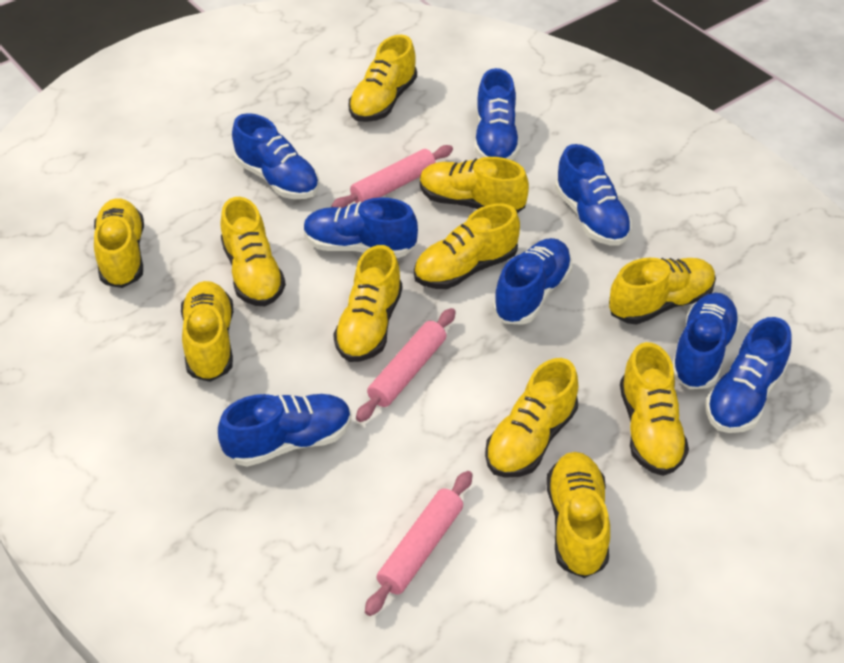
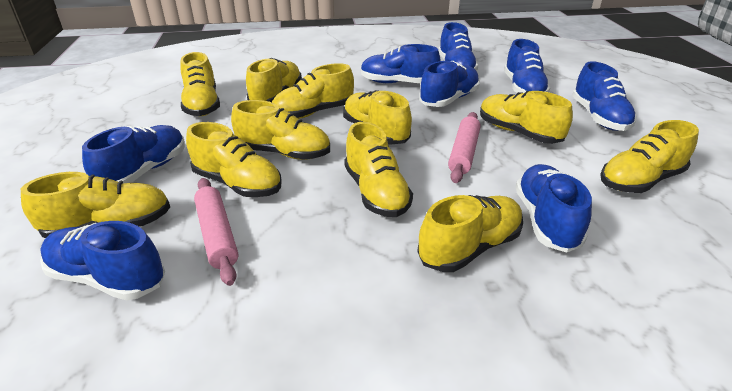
pink rolling pin: [331,145,453,208] [356,308,456,422] [365,471,473,616] = 3 -> [194,178,238,286] [448,112,481,183] = 2

